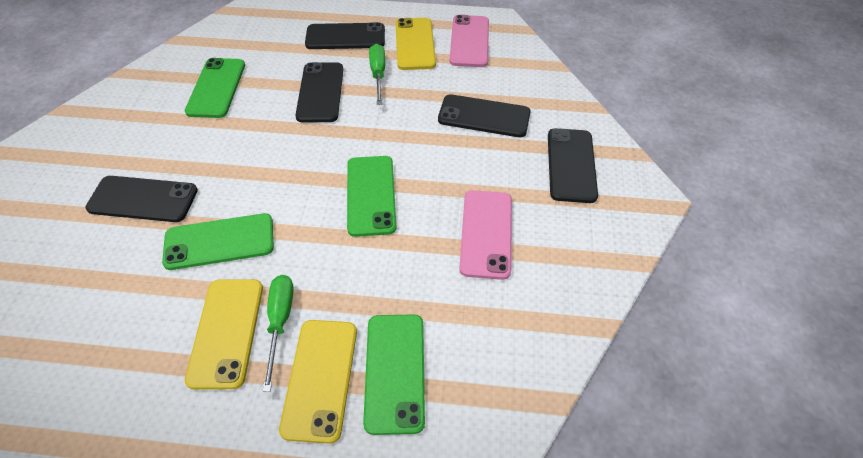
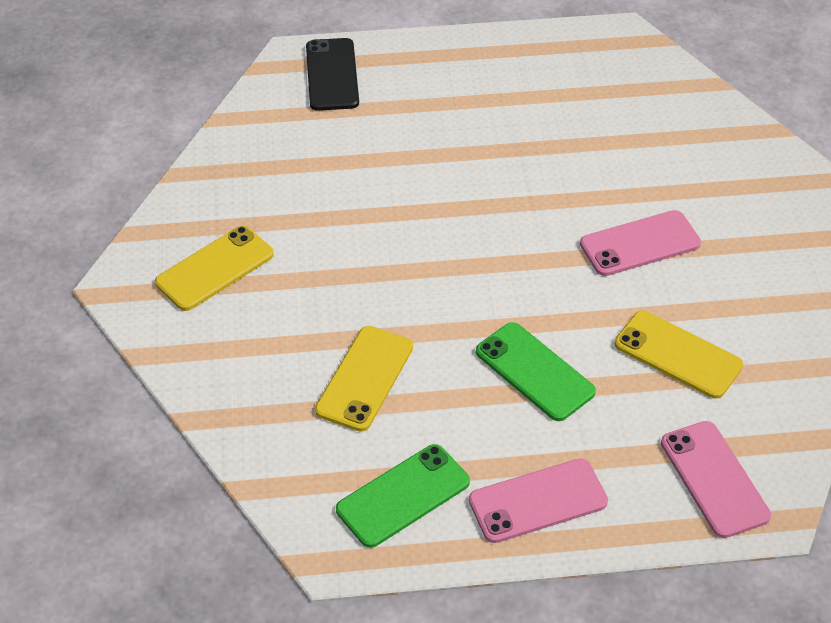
black phone: [85,176,198,222] [295,62,344,123] [305,22,385,49] [438,94,531,137] [548,128,598,203] = 5 -> [306,38,359,111] = 1
green phone: [162,213,274,270] [185,58,245,118] [347,156,397,237] [363,314,425,435] = 4 -> [336,444,470,548] [476,322,596,421] = 2
green screwdriver: [262,275,294,392] [369,44,385,105] = 2 -> none = 0
pink phone: [449,15,489,67] [459,190,512,280] = 2 -> [469,459,608,543] [580,210,701,276] [661,421,771,538] = 3

